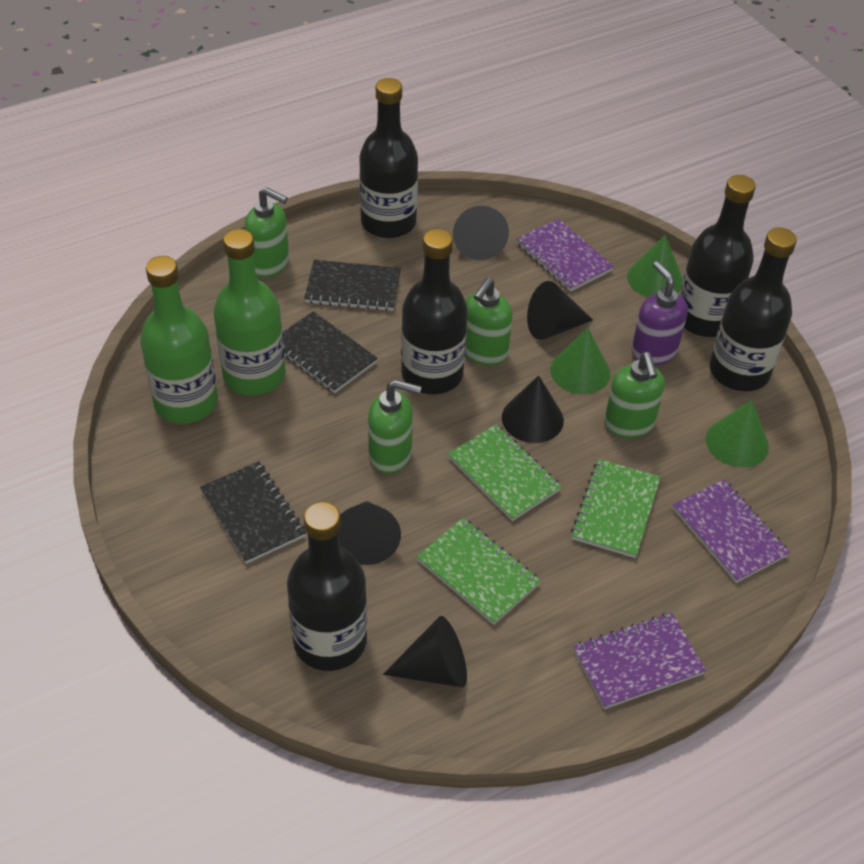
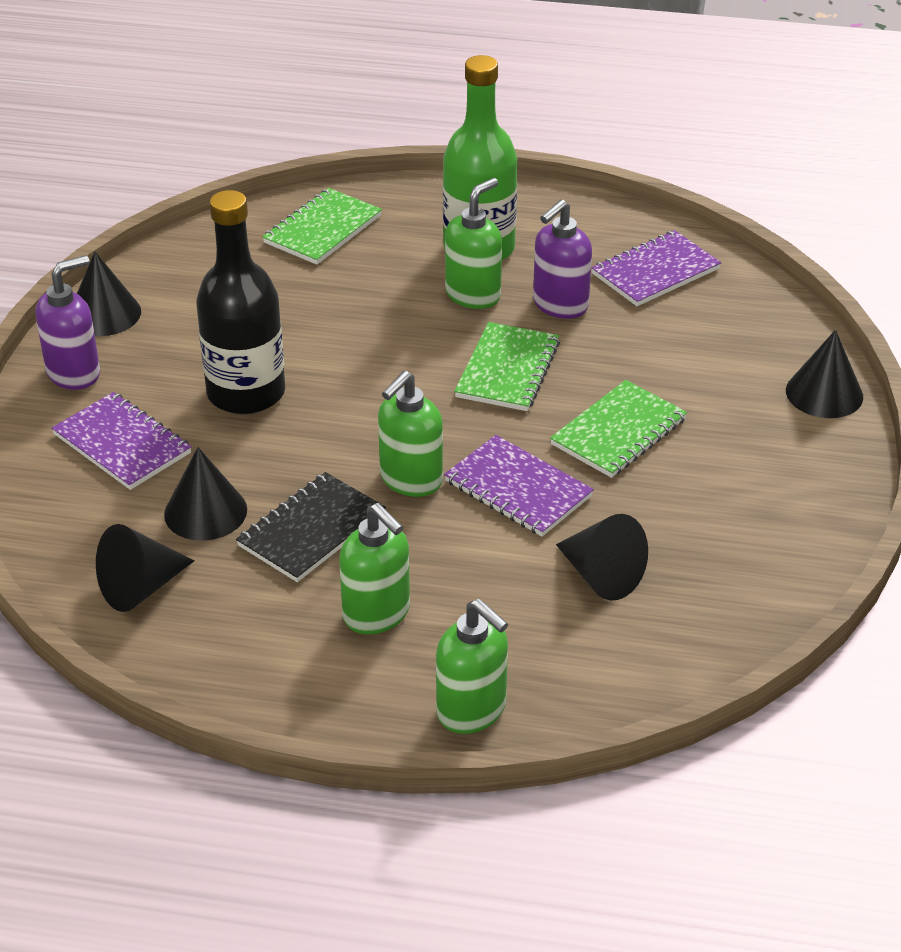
black bottle: [287,502,367,671] [359,78,418,238] [401,229,468,394] [680,175,756,337] [710,228,797,391] = 5 -> [196,190,285,414] = 1
black notebook: [200,461,306,564] [283,311,378,393] [304,260,401,311] = 3 -> [236,472,386,582] = 1
green bottle: [140,256,218,424] [214,229,286,396] = 2 -> [443,55,518,260] = 1
green cone: [550,328,610,394] [627,235,683,297] [706,400,769,468] = 3 -> none = 0
purple soap dispenser: [631,261,688,365] = 1 -> [35,255,100,390] [533,199,592,319] = 2

